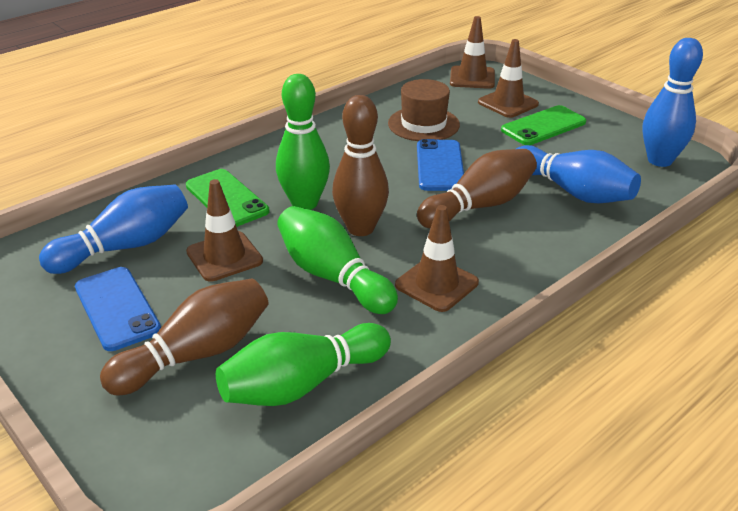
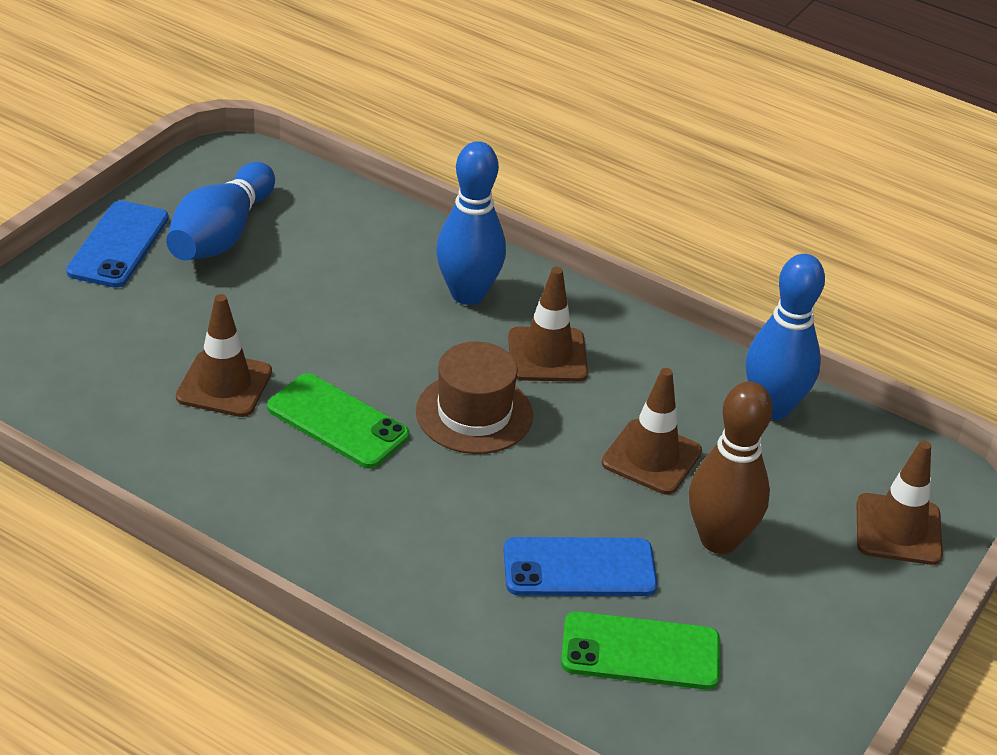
brown bowling pin: [100,278,269,395] [332,95,389,236] [417,149,537,228] = 3 -> [689,381,773,554] = 1
green bowling pin: [216,323,391,406] [276,74,330,210] [277,206,398,314] = 3 -> none = 0

